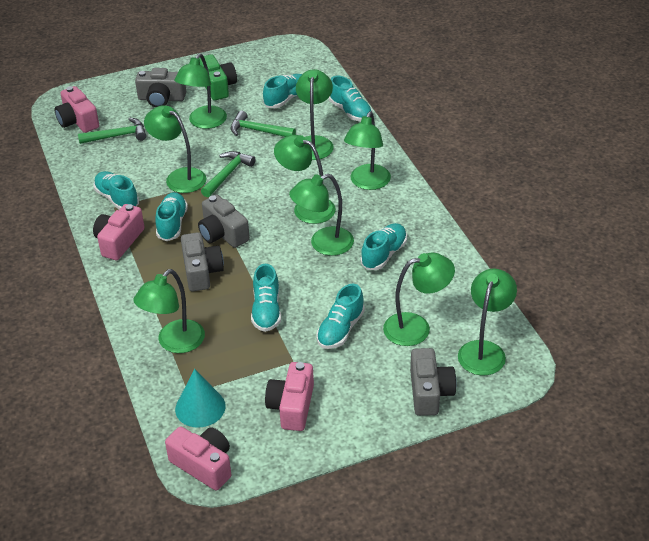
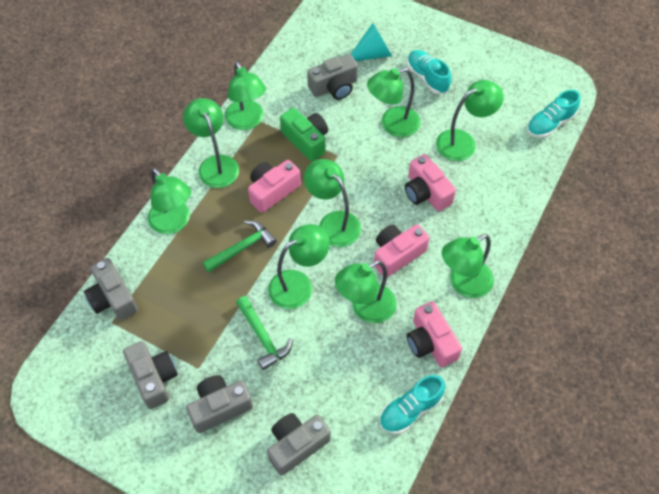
green hammer: [78,118,147,144] [201,151,255,197] [231,111,296,137] = 3 -> [203,221,277,272] [236,296,293,370] = 2
grey camera: [135,68,186,107] [181,232,224,291] [198,194,250,248] [410,348,457,416] = 4 -> [84,258,138,321] [123,341,178,409] [186,375,253,433] [267,413,331,476] [307,54,358,100] = 5
turquoise shoe: [94,171,139,210] [155,192,188,241] [251,264,281,332] [263,74,302,108] [317,284,365,349] [329,76,372,121] [361,223,407,270] = 7 -> [379,375,445,434] [407,50,451,94] [527,90,581,138] = 3

